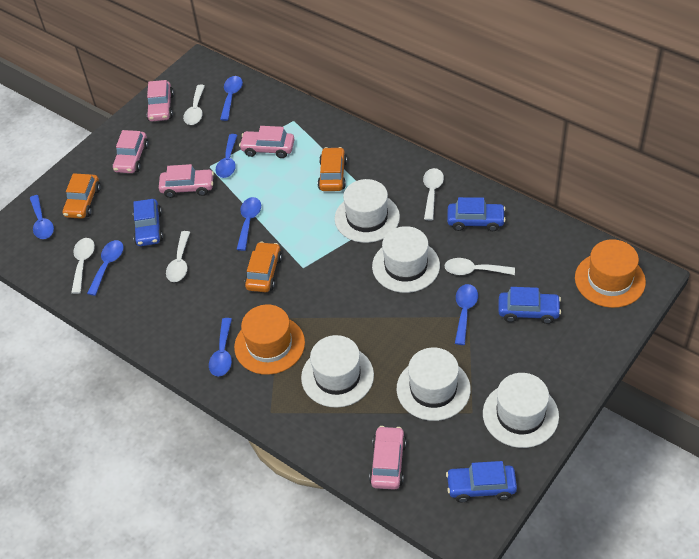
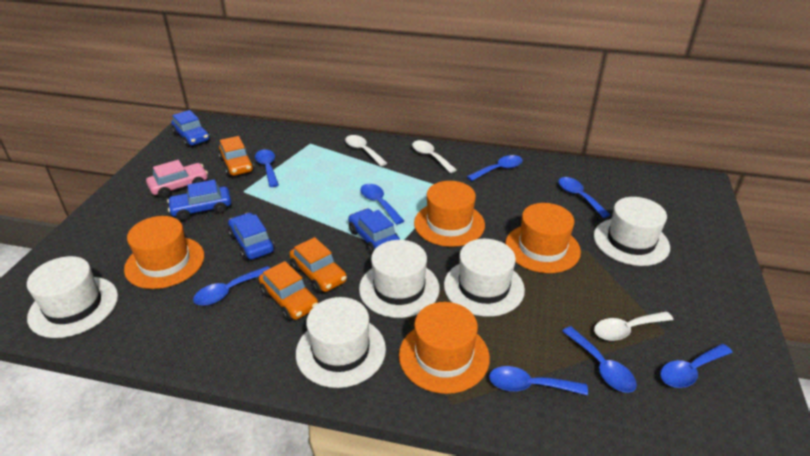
blue spoon: [30,195,54,239] [87,240,124,296] [209,318,232,377] [216,134,237,178] [220,76,243,121] [236,197,261,251] [455,284,478,345] = 7 -> [193,266,270,306] [255,149,279,187] [360,184,404,225] [467,155,523,181] [489,366,588,395] [558,177,610,218] [562,326,637,393] [660,344,733,388] = 8
orange hat: [234,305,305,375] [575,239,646,308] = 2 -> [124,216,204,289] [399,302,490,394] [414,181,485,247] [505,203,581,273] = 4
pink car: [113,130,148,173] [146,80,174,121] [159,164,214,198] [239,126,295,158] [369,426,406,490] = 5 -> [146,160,208,198] = 1
white spoon: [71,238,95,294] [166,231,190,282] [183,85,205,125] [423,168,444,220] [444,258,515,275] = 5 -> [345,135,387,166] [412,140,457,173] [594,311,673,341] = 3

